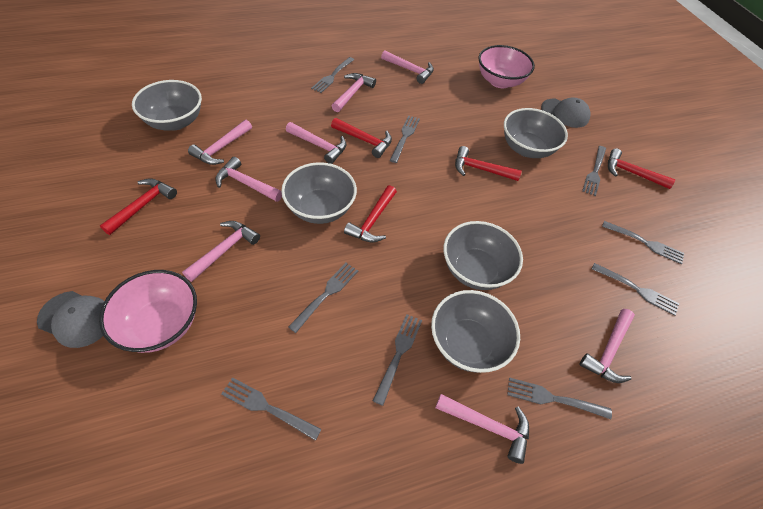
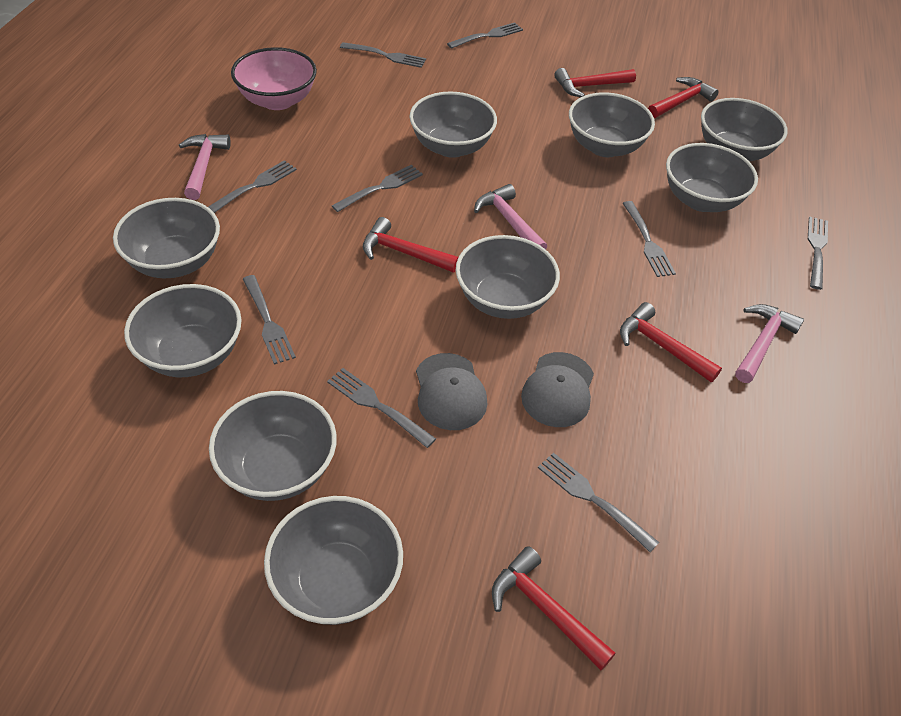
grey bowl: [132,80,202,131] [281,162,357,224] [431,290,520,373] [444,221,523,290] [504,108,568,158] = 5 -> [113,198,220,278] [124,284,242,377] [209,391,337,501] [264,496,403,625] [409,91,497,158] [456,235,560,319] [569,92,655,157] [666,143,758,212] [701,98,788,161] = 9
pink bowl: [99,270,197,353] [478,45,535,88] = 2 -> [231,47,317,110] = 1
pink hammer: [182,221,260,282] [188,120,252,165] [215,157,282,202] [286,122,347,164] [332,73,376,112] [381,50,434,84] [435,394,529,464] [579,309,635,383] = 8 -> [179,134,231,200] [474,184,547,249] [735,304,804,383] = 3

